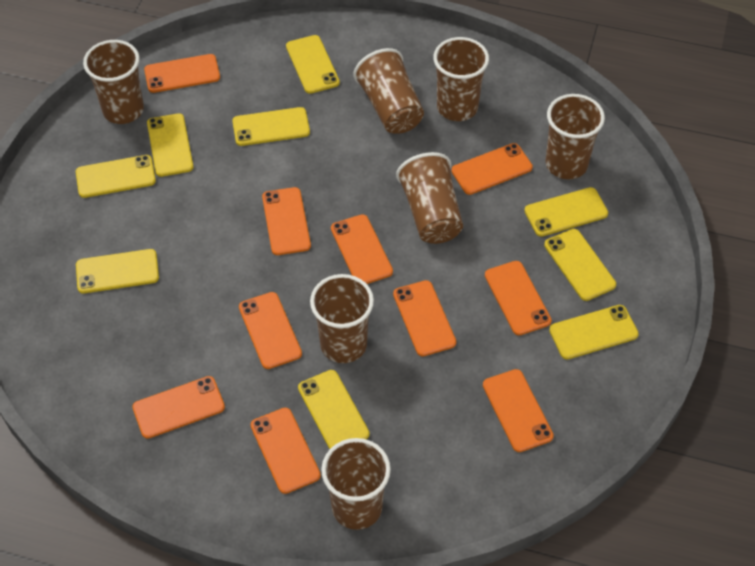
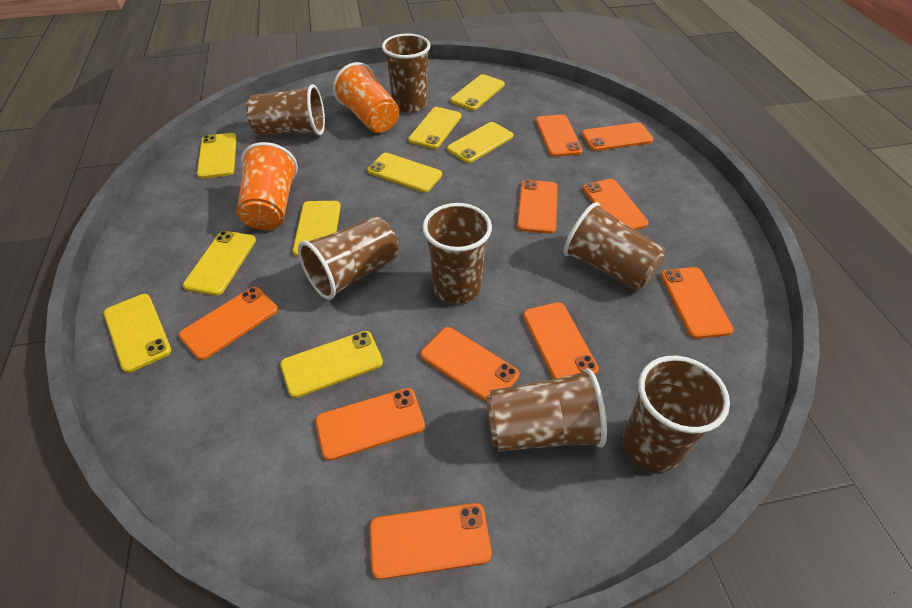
orange cup: none = 0 -> [237,142,298,230] [333,62,399,133] = 2

